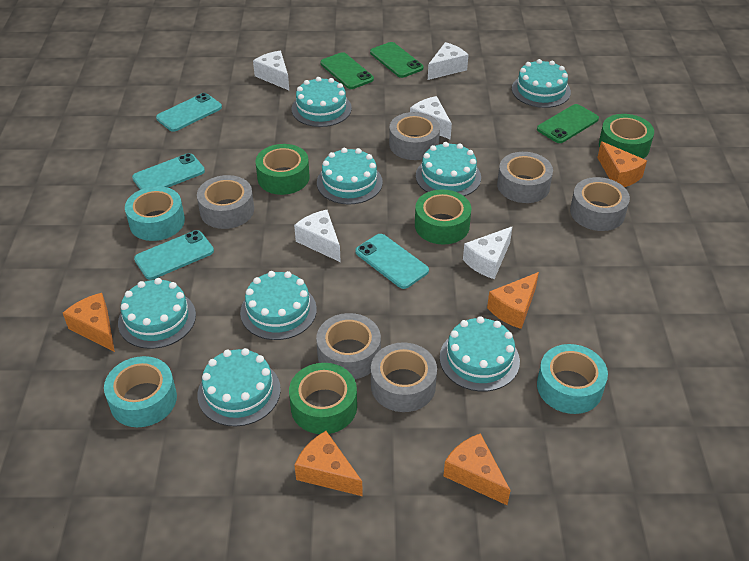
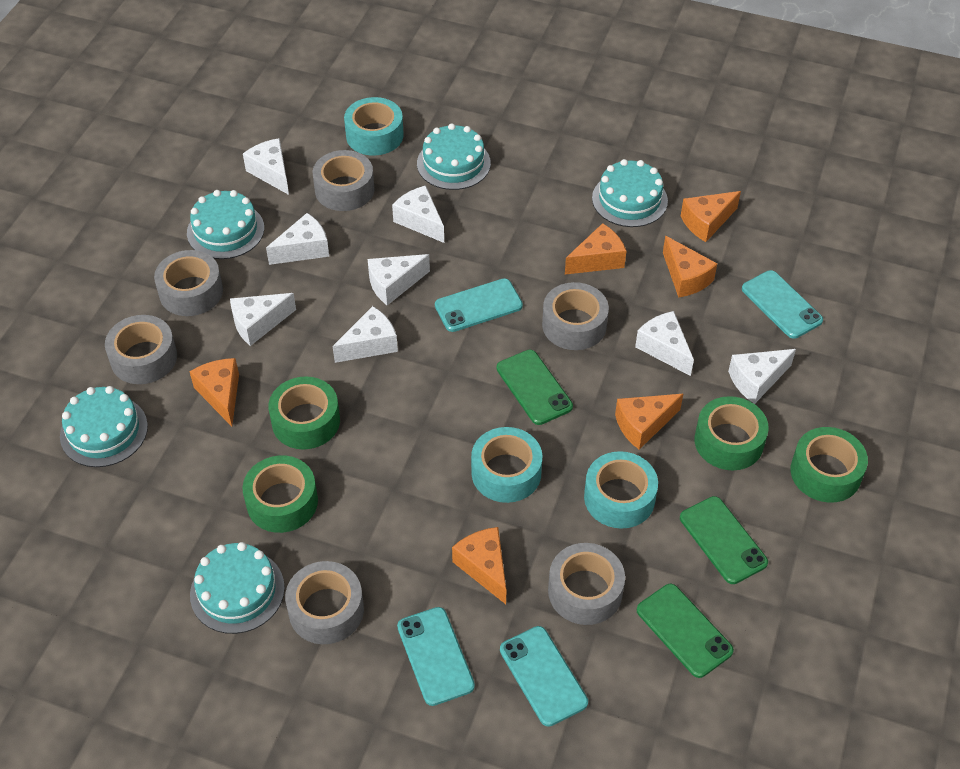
orange cheese: [63,293,115,352] [294,431,363,496] [443,433,511,505] [487,272,539,329] [597,141,647,187] = 5 -> [189,358,239,426] [452,527,507,604] [565,223,626,275] [615,394,683,450] [663,236,718,298] [681,191,741,242] = 6
turquoise cake: [118,278,196,349] [198,348,281,427] [240,271,317,340] [292,77,352,127] [317,148,383,204] [416,142,481,196] [440,316,520,392] [512,59,571,108] = 8 -> [60,386,148,467] [187,190,264,259] [190,542,285,634] [417,123,491,190] [592,159,668,227] = 5
white cheese: [253,51,289,90] [294,210,341,262] [410,96,452,140] [428,42,468,80] [463,226,513,279] = 5 -> [230,293,296,346] [243,138,289,195] [266,213,329,265] [333,306,398,363] [368,254,430,305] [392,185,444,243] [635,311,694,376] [728,349,796,404] = 8

